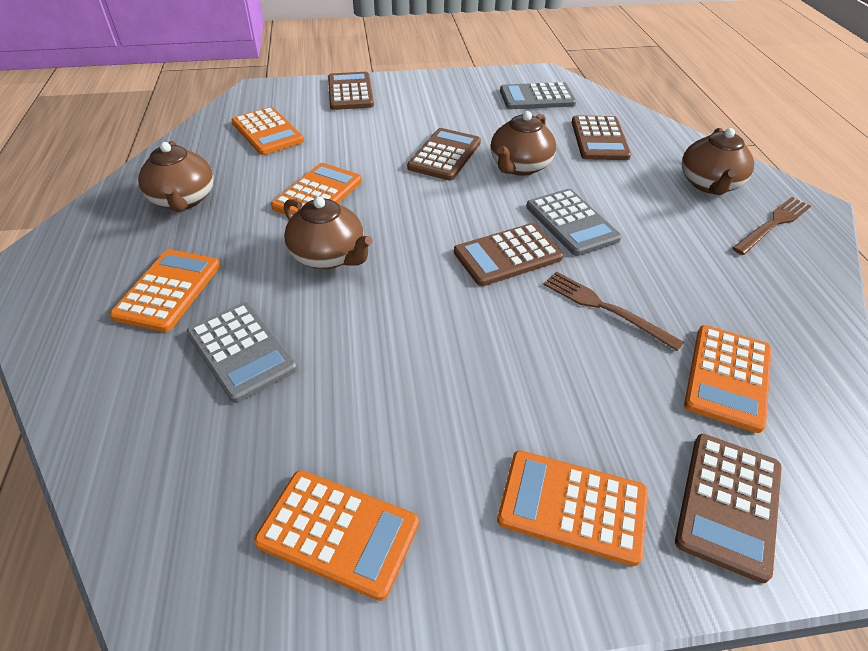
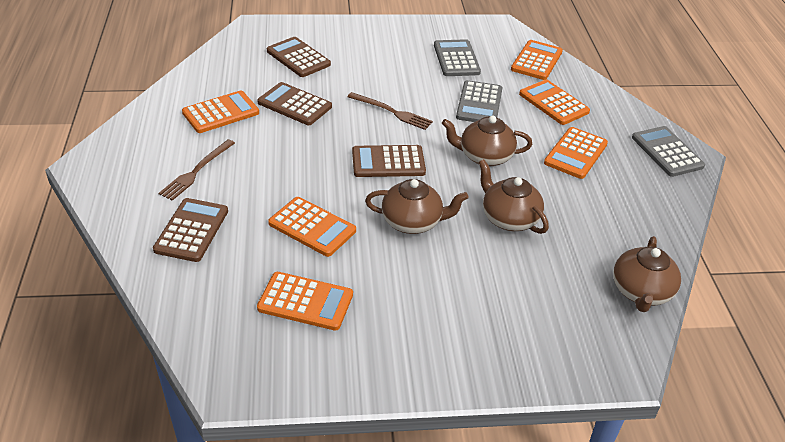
brown calculator: [328,72,374,110] [407,128,481,181] [454,223,563,286] [572,115,631,160] [675,434,782,583] = 5 -> [153,198,228,262] [257,82,332,125] [267,37,331,77] [352,145,426,177] = 4

